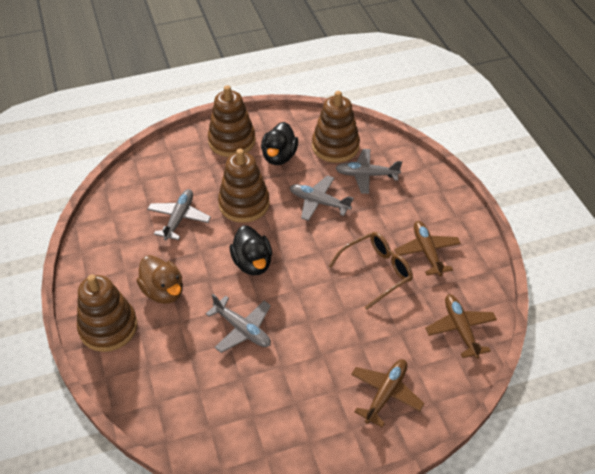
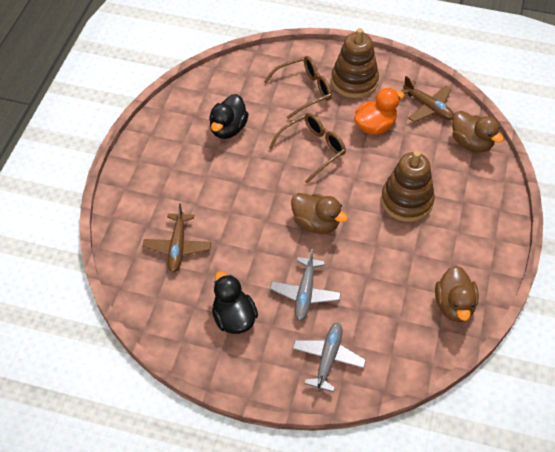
brown duck: [137,255,183,304] = 1 -> [291,193,348,234] [435,266,479,322] [452,111,504,152] = 3
brown glasses: [329,232,413,310] = 1 -> [264,56,332,119] [269,113,346,183] = 2
brown plane: [351,359,425,427] [394,221,461,276] [425,294,497,359] = 3 -> [143,204,212,272] [401,76,455,122] = 2
brown stacking toy: [77,275,137,352] [208,85,256,157] [218,149,270,223] [312,91,360,163] = 4 -> [331,28,379,98] [381,151,435,222] = 2
grey plane: [147,189,211,241] [206,294,271,353] [290,175,354,221] [335,149,402,194] = 4 -> [270,249,341,321] [292,322,366,392] = 2
orange duck: none = 0 -> [354,88,404,135] = 1

